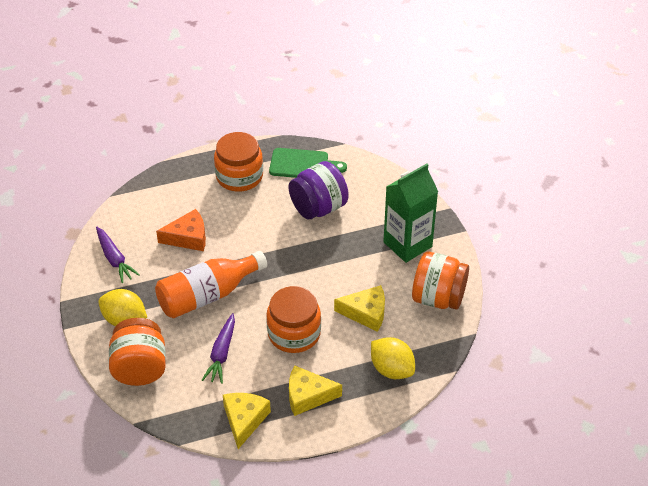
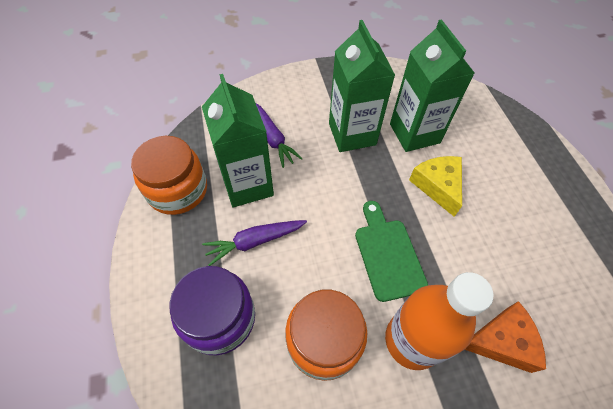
green carton: [383,163,438,263] = 1 -> [202,74,274,207] [329,20,395,152] [390,19,474,152] = 3
orange jar: [109,318,166,386] [214,132,263,192] [266,286,321,353] [412,251,469,309] = 4 -> [131,136,207,215] [285,290,367,381] = 2
yellow cheese: [223,393,271,449] [289,366,342,416] [334,285,385,332] = 3 -> [409,156,462,217] = 1
yellow lemon: [98,289,147,326] [371,337,415,379] = 2 -> none = 0

